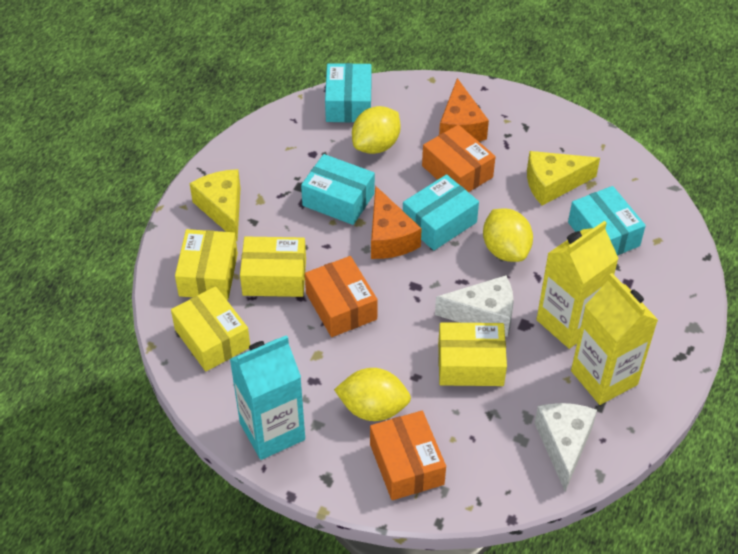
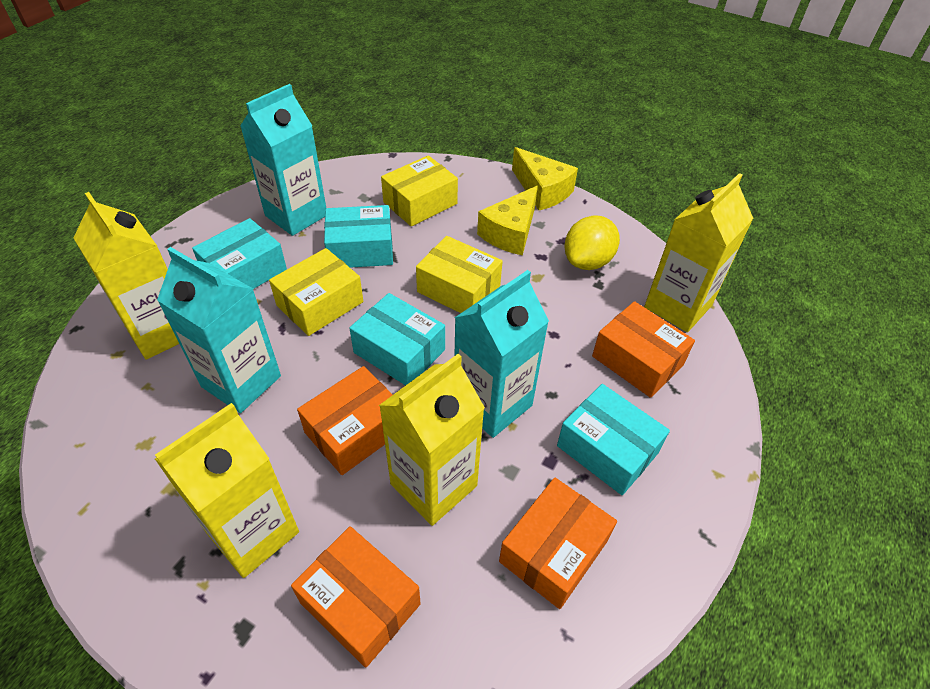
orange box: [305,256,378,337] [370,411,446,500] [422,125,496,192] = 3 -> [291,526,421,668] [297,366,392,475] [499,478,617,609] [592,301,695,398] = 4
orange cheese: [371,186,422,259] [439,78,489,142] = 2 -> none = 0
turquoise carton: [230,335,305,460] = 1 -> [157,247,281,413] [240,84,326,236] [455,270,549,438] = 3
white cheese: [435,275,514,337] [535,403,597,491] = 2 -> none = 0
yellow box: [171,286,250,371] [175,229,238,300] [240,236,306,297] [438,322,507,386] = 4 -> [269,248,363,336] [381,155,458,226] [416,236,503,313] = 3
yellow carton: [536,221,619,349] [571,273,658,405] = 2 -> [73,192,179,360] [155,403,299,578] [379,354,485,526] [644,173,754,332] = 4
yellow lemon: [334,368,411,421] [352,106,401,154] [483,209,533,262] = 3 -> [564,215,620,270] = 1

